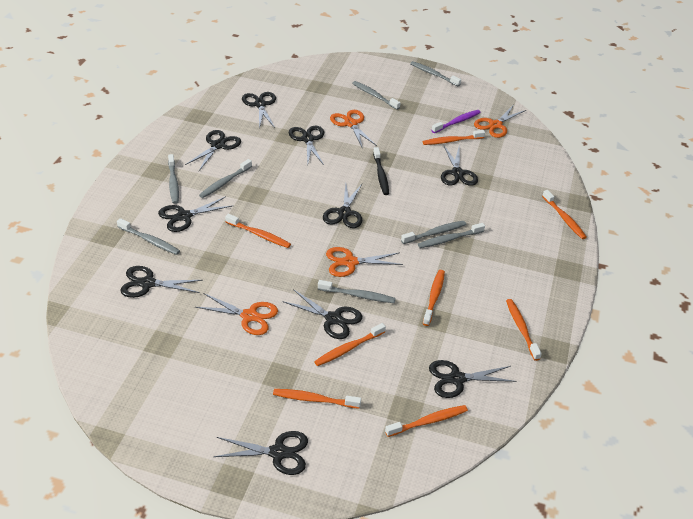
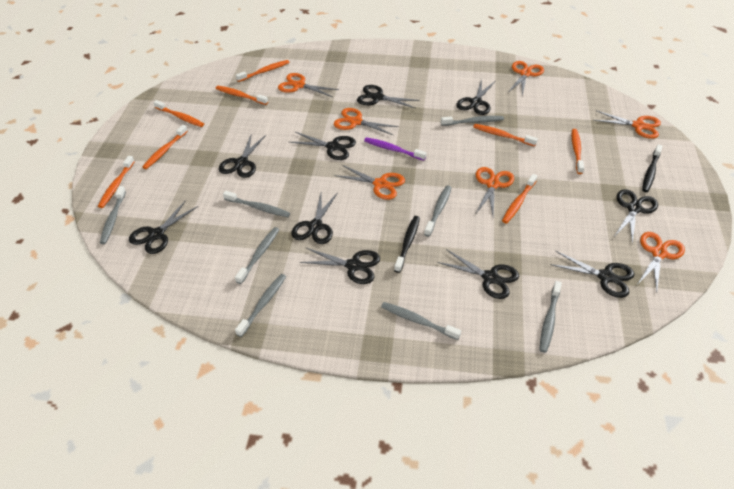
black toothbrush: [373,147,389,195] = 1 -> [394,216,420,273] [642,144,663,192] = 2
orange scissors: [195,293,278,335] [326,247,403,277] [330,110,377,149] [474,106,526,138] = 4 -> [278,73,339,97] [334,108,399,135] [334,164,405,200] [476,167,514,215] [509,61,544,96] [594,110,661,139] [637,232,685,292] = 7

